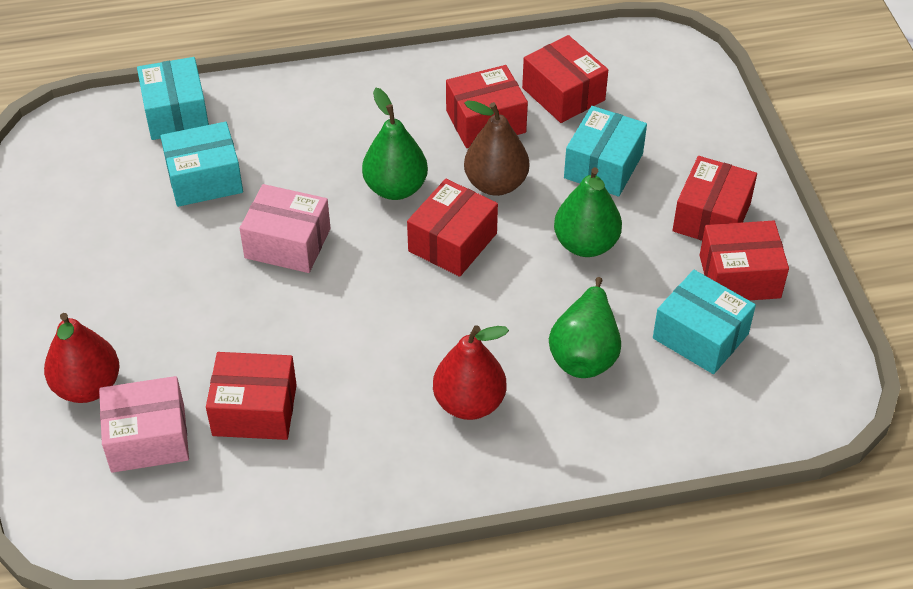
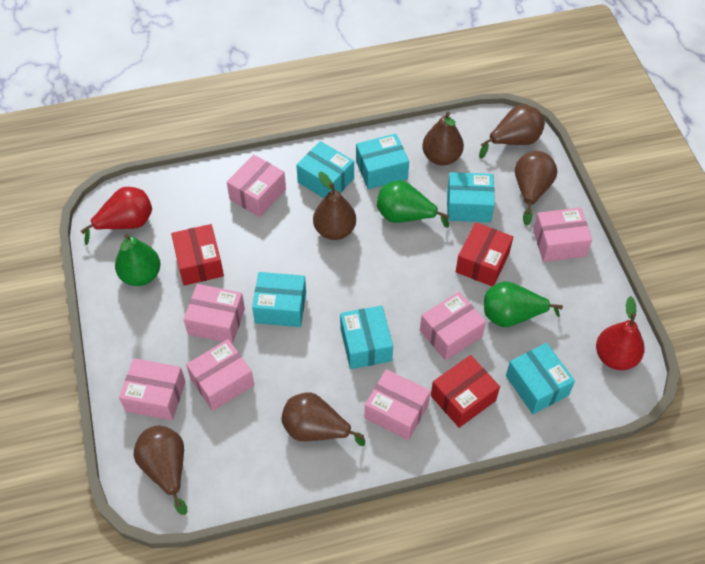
brown pear: [464,100,529,196] = 1 -> [134,426,187,515] [281,392,365,446] [313,172,356,240] [422,112,464,166] [479,105,545,159] [515,151,557,226] = 6
pink box: [99,376,189,473] [240,184,330,273] = 2 -> [119,358,185,421] [184,284,245,344] [186,339,254,411] [227,155,286,217] [365,369,431,440] [420,292,486,361] [533,208,592,262] = 7
red box: [206,352,297,440] [407,179,498,277] [446,65,528,148] [522,35,608,123] [672,156,757,241] [700,221,789,300] = 6 -> [171,224,224,286] [431,355,500,428] [456,222,513,286] = 3
turquoise box: [137,57,209,140] [160,122,243,207] [564,106,647,197] [653,270,756,374] = 4 -> [252,272,306,327] [296,141,354,198] [340,305,393,369] [356,134,409,189] [447,172,495,222] [506,343,575,414] = 6

